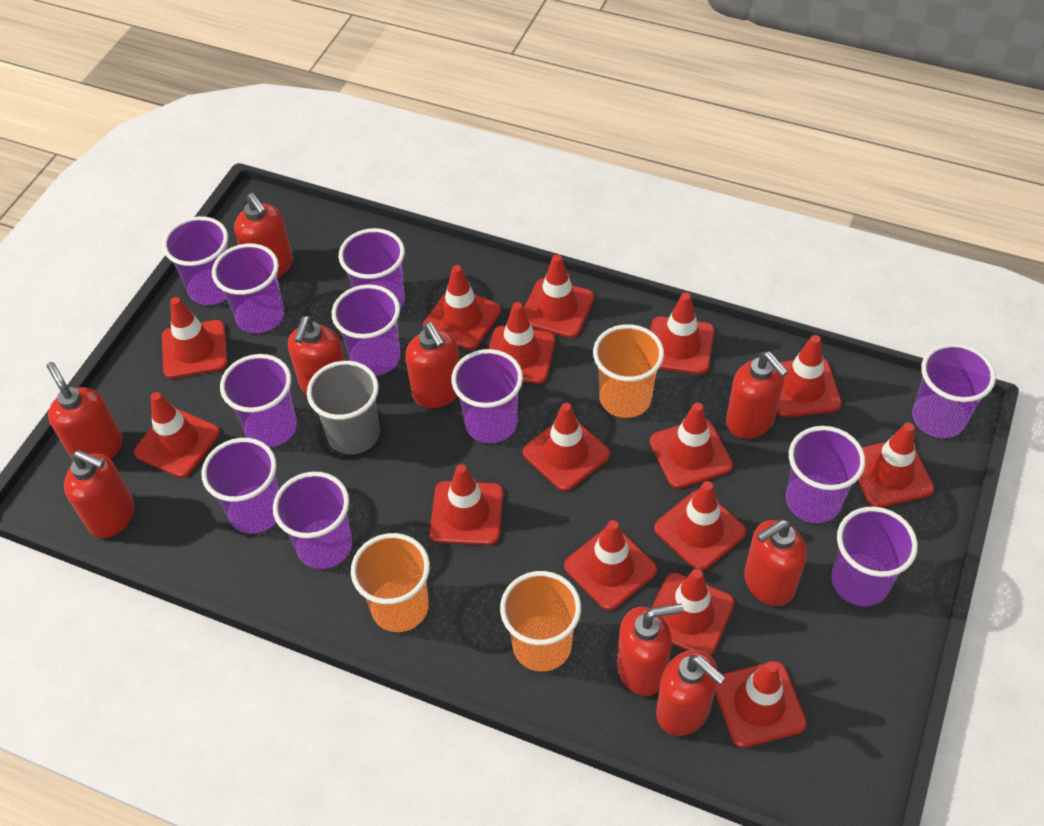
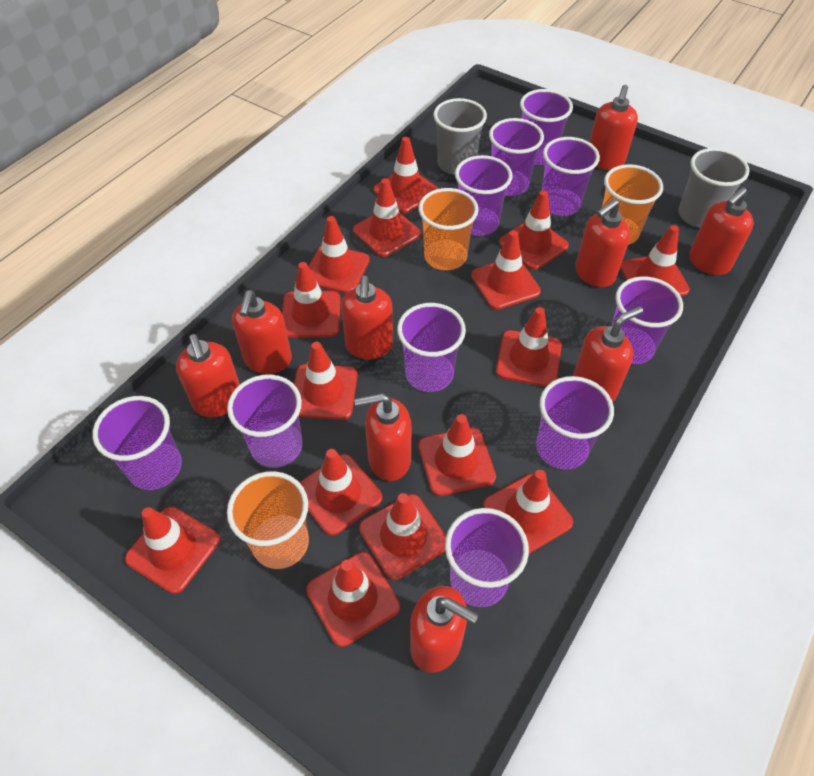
grey cup: [307,361,380,454] = 1 -> [433,98,487,175] [678,148,749,228] = 2
purple cup: [163,216,228,305] [201,438,279,534] [212,243,284,333] [220,354,297,447] [273,472,352,569] [332,284,400,376] [339,228,405,308] [451,349,523,443] [786,426,865,523] [831,507,918,606] [912,343,996,438] = 11 -> [93,396,182,490] [227,374,303,468] [397,303,466,392] [445,508,529,607] [455,155,513,236] [489,118,544,196] [520,89,573,165] [536,376,614,470] [542,137,600,216] [611,276,683,364] = 10

